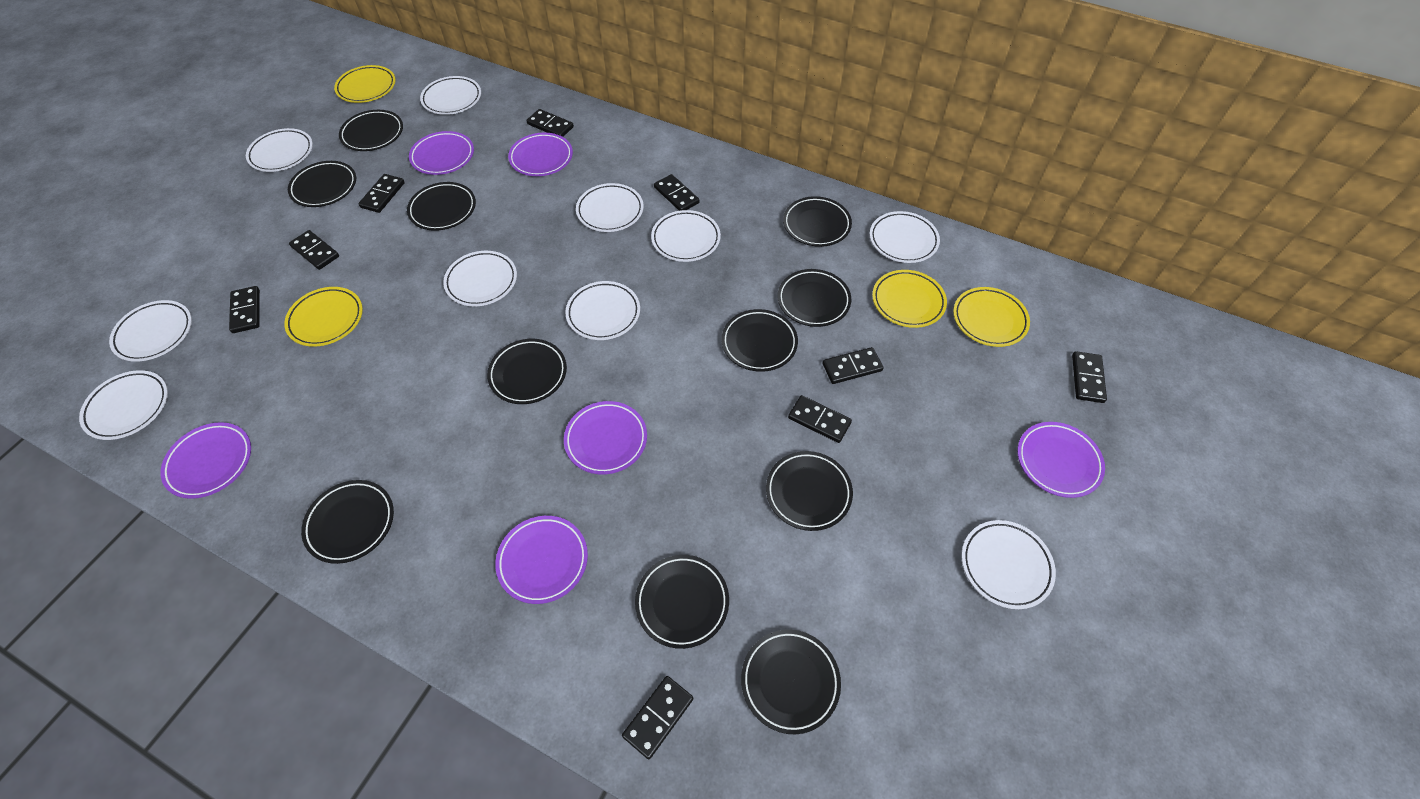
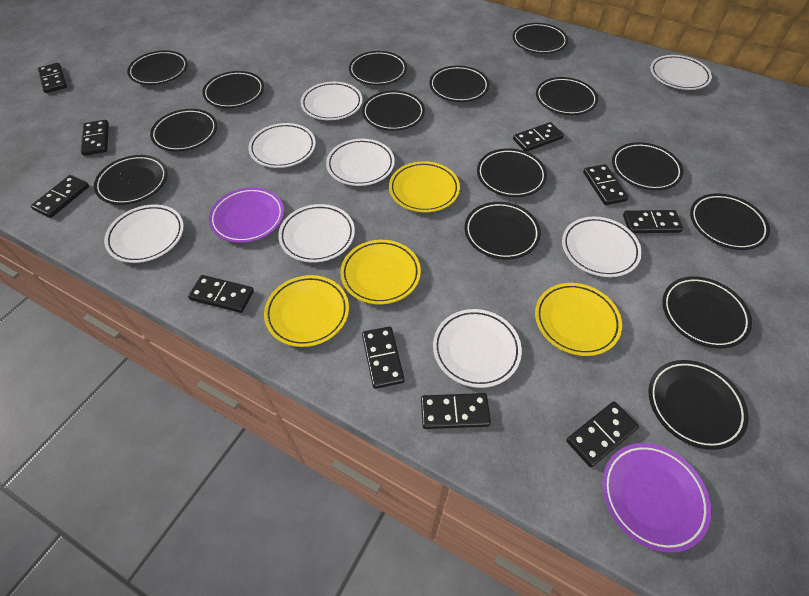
black domino: [229,286,260,333] [289,230,339,270] [358,174,405,213] [526,109,574,137] [622,676,693,759] [654,174,700,211] [788,395,852,443] [823,347,883,384] [1072,351,1107,403] = 9 -> [31,175,89,218] [38,63,67,93] [81,120,109,156] [188,275,254,313] [362,326,405,389] [421,393,491,429] [513,122,564,152] [566,401,639,467] [583,164,629,205] [623,210,683,233] = 10
black plate: [288,161,356,207] [301,480,394,564] [339,110,403,151] [407,182,476,231] [487,339,567,404] [635,555,729,649] [721,309,798,372] [741,629,841,734] [766,451,853,531] [778,269,851,327] [783,196,852,247] = 11 -> [94,155,167,205] [127,50,188,85] [150,109,217,151] [202,71,264,108] [349,51,407,85] [362,91,425,131] [429,66,489,102] [464,202,541,260] [477,148,547,197] [512,23,568,54] [536,77,598,115] [612,142,683,190] [648,360,748,450] [662,276,752,348] [690,193,770,250] = 15
purple plate: [161,422,251,499] [409,131,474,175] [495,516,588,604] [508,133,573,176] [564,401,647,475] [1017,422,1105,498] = 6 -> [209,187,284,243] [602,443,711,553] = 2
white plate: [79,370,168,440] [109,300,192,362] [246,128,313,172] [420,76,481,115] [443,251,517,306] [565,281,640,340] [576,183,643,232] [651,210,721,262] [870,211,940,263] [961,520,1056,609] = 10 -> [104,205,184,263] [248,123,316,168] [278,204,355,263] [301,82,362,120] [326,139,395,186] [433,309,522,388] [562,217,642,277] [650,55,712,90] = 8

